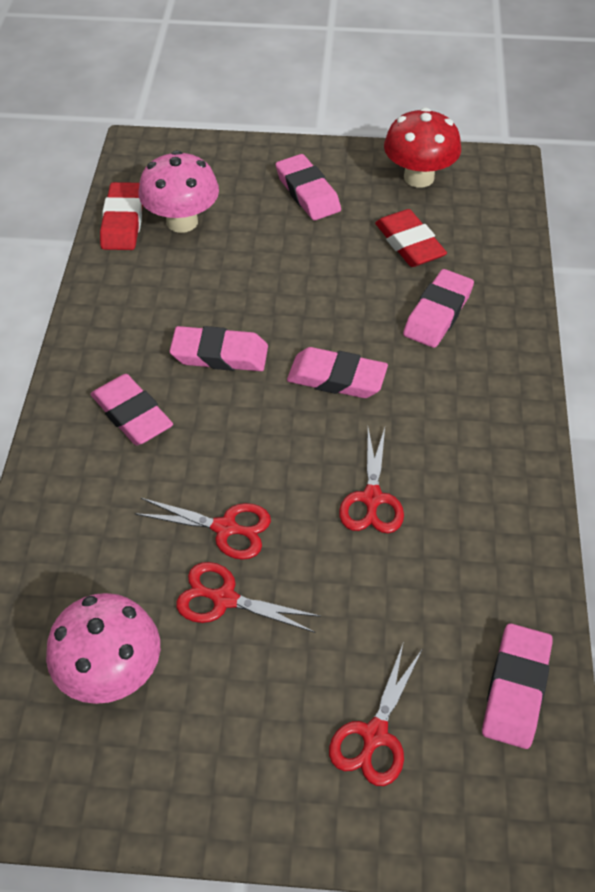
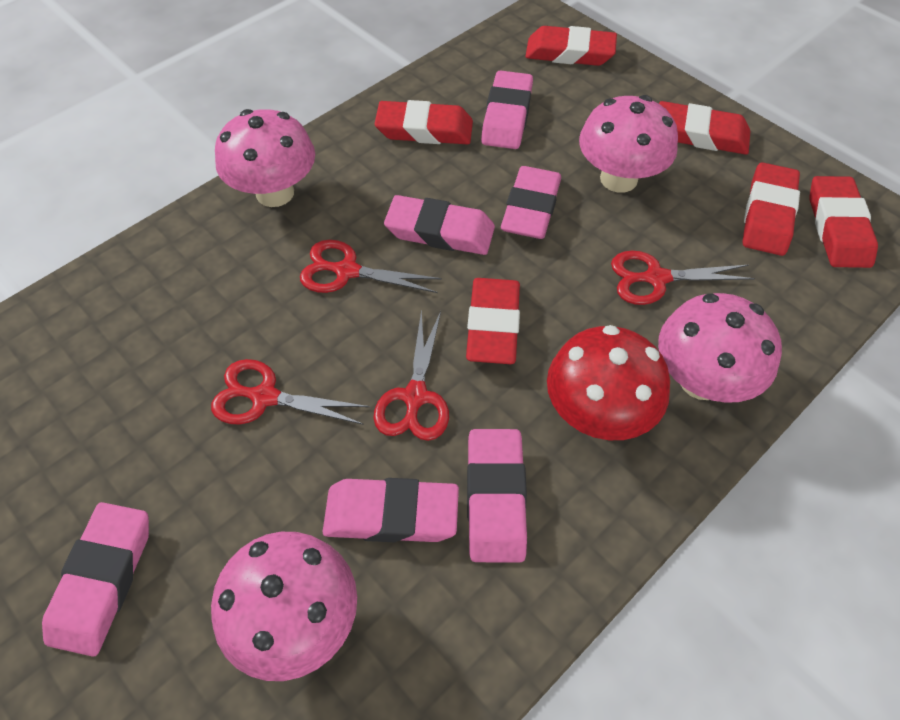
pink mushroom: [46,593,160,704] [138,150,219,233] = 2 -> [211,532,357,681] [215,109,315,207] [579,95,678,193] [658,293,782,403] = 4
red eraser: [100,182,143,250] [375,209,447,267] = 2 -> [375,100,473,144] [466,278,520,364] [525,26,617,66] [659,101,750,155] [742,162,800,256] [809,176,878,268] = 6

